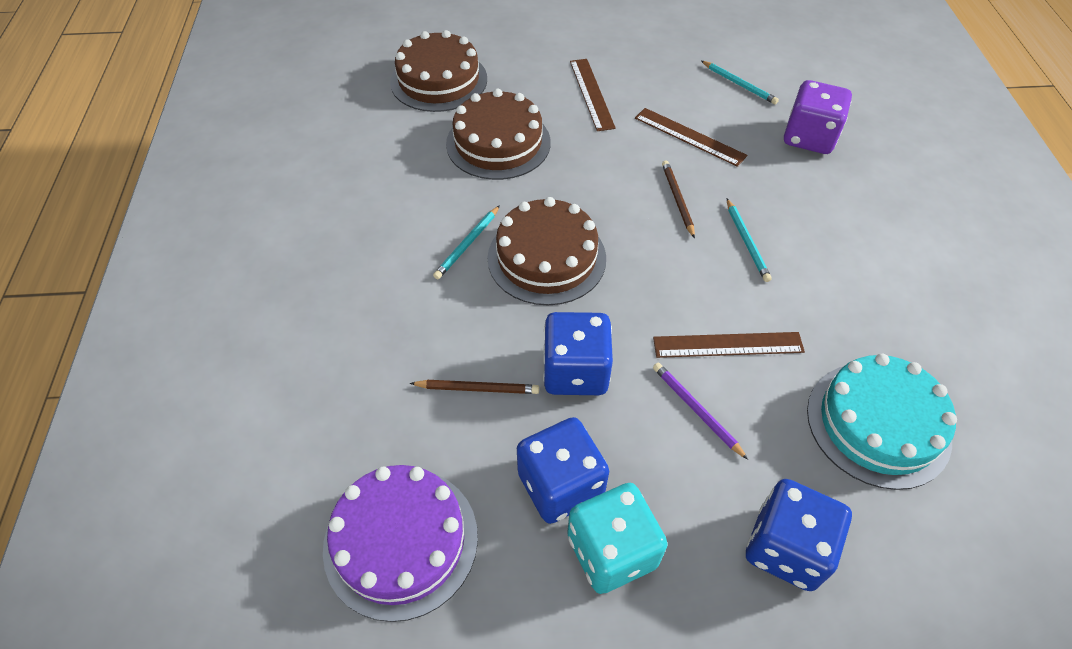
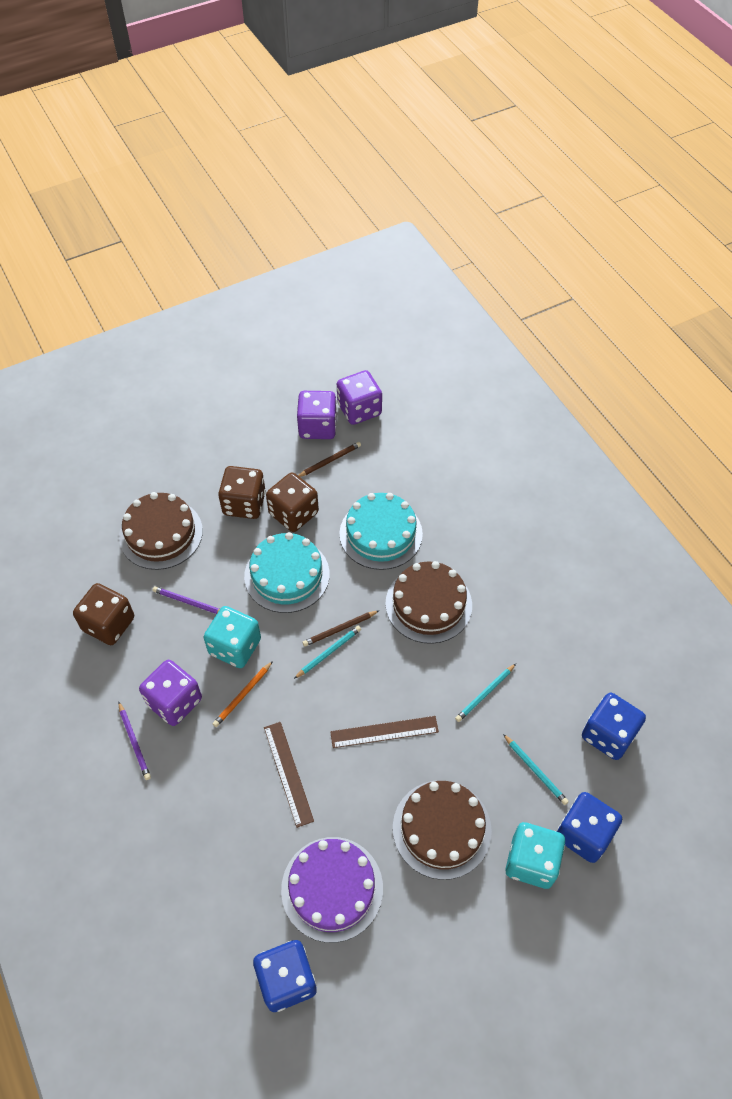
brown dice: none = 0 -> [73,583,134,645] [218,466,266,519] [266,472,319,532] = 3
brown ruler: [570,59,616,131] [635,108,747,167] [653,332,805,358] = 3 -> [264,722,314,828] [330,716,439,748] = 2
orange pencil: none = 0 -> [213,661,273,727] = 1
purple dice: [784,80,852,154] = 1 -> [139,660,202,726] [297,391,337,439] [337,370,382,425] = 3
purple pencil: [653,363,748,460] = 1 -> [119,702,151,780] [152,586,220,614] = 2
turquoise cake: [807,354,957,490] = 1 -> [244,532,330,613] [340,493,423,570] = 2
turquoise dice: [567,483,668,594] = 1 -> [203,606,261,668] [506,822,565,889] = 2

